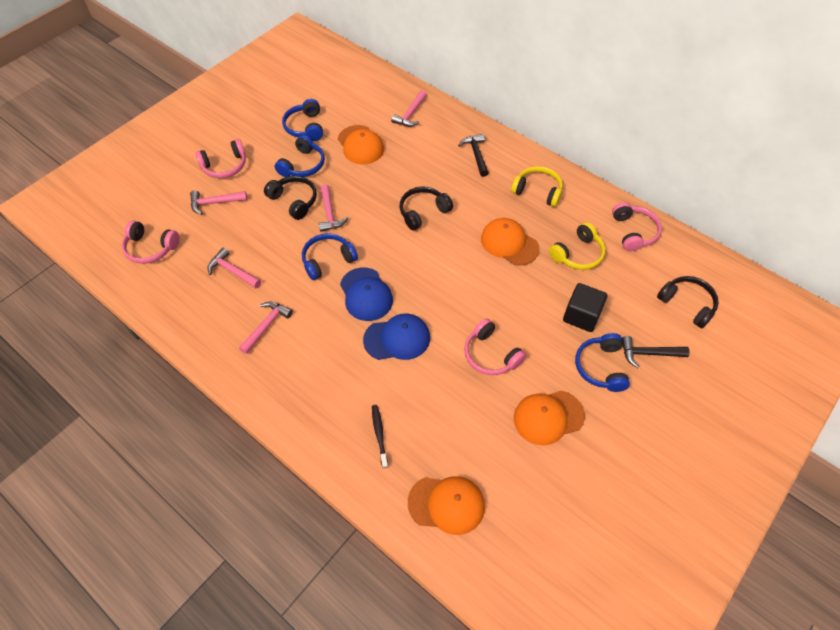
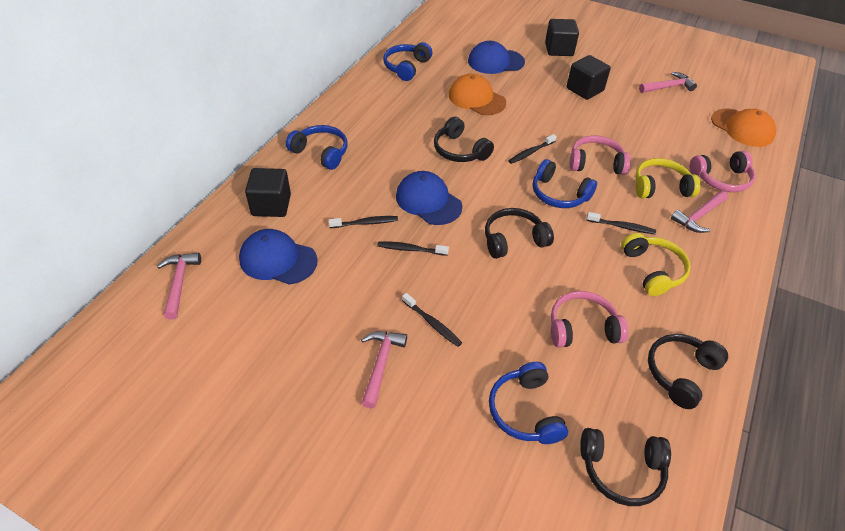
black cube: [563,283,608,332] = 1 -> [245,168,291,217] [545,19,579,56] [567,55,611,100] = 3
black hammer: [458,134,489,177] [622,336,690,368] = 2 -> none = 0
black headphones: [264,176,317,220] [400,187,453,230] [657,276,719,328] = 3 -> [434,117,494,162] [485,208,554,259] [580,428,671,506] [648,334,728,409] = 4
black toothbrush: [372,405,388,468] = 1 -> [328,216,398,228] [377,241,449,256] [402,293,462,347] [508,134,557,164] [586,212,656,234] = 5
blue cap: [340,267,393,321] [363,314,430,360] = 2 -> [239,229,317,285] [396,171,462,225] [468,41,525,74] = 3
orange cap: [338,125,384,165] [408,476,485,535] [481,218,540,266] [514,391,585,445] = 4 -> [449,74,506,115] [711,109,776,147] = 2
pink hammer: [190,190,247,215] [207,248,261,288] [239,301,293,354] [319,184,348,232] [391,90,427,127] = 5 -> [157,253,201,320] [361,331,407,409] [639,72,697,93] [671,191,728,233] = 4
pink headphones: [121,220,180,264] [195,139,246,178] [464,318,526,375] [612,202,662,252] = 4 -> [551,291,628,348] [570,135,631,175] [690,151,756,192] = 3

